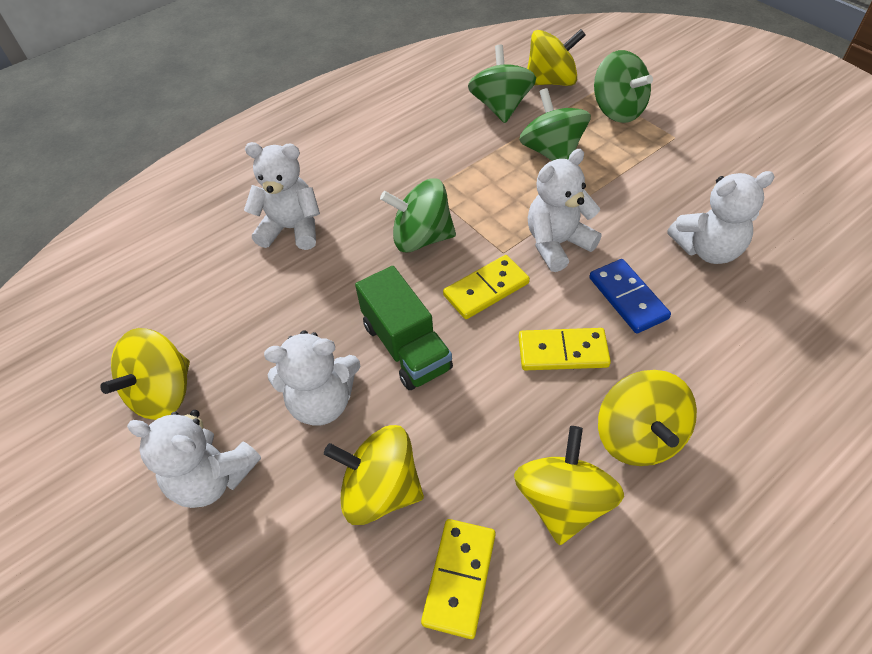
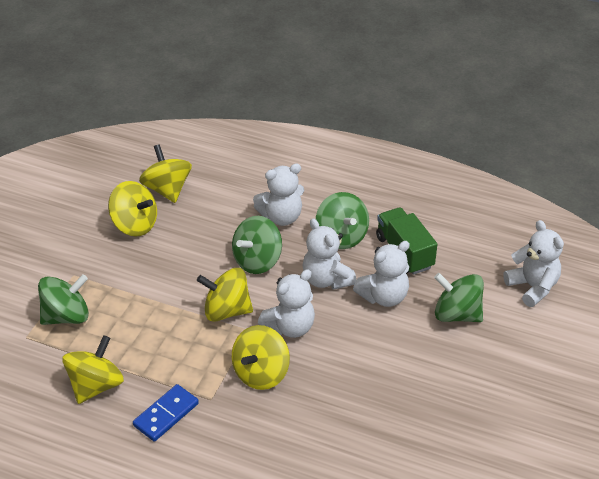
yellow domino: [421,519,496,639] [443,255,530,319] [519,328,611,370] = 3 -> none = 0

